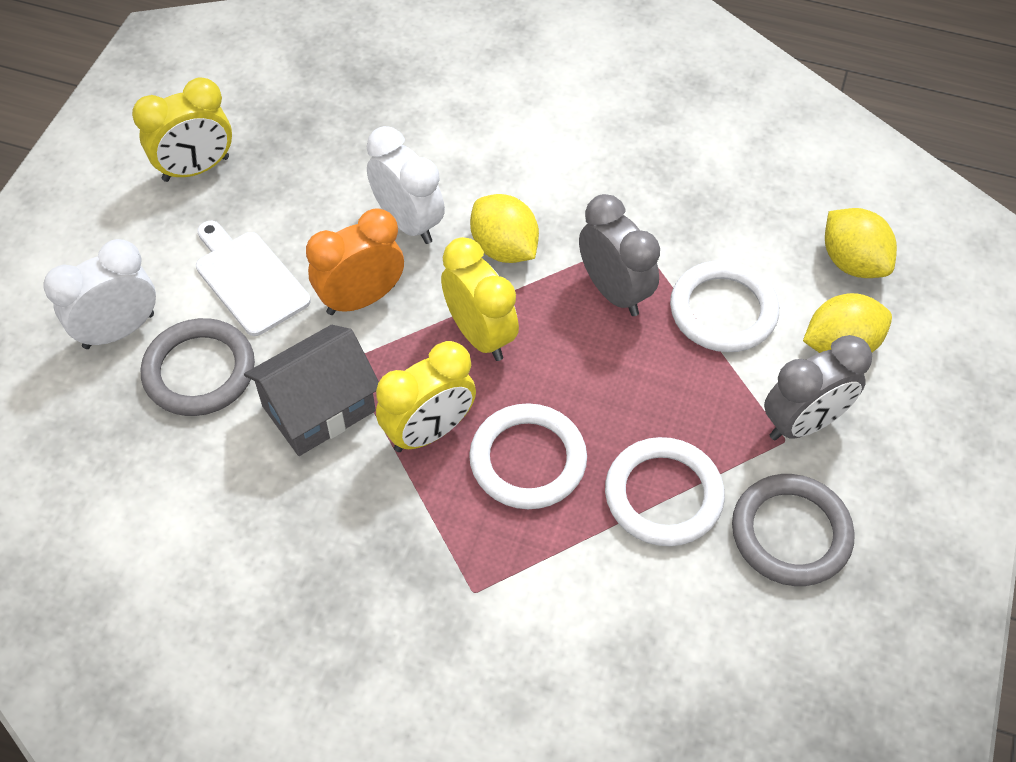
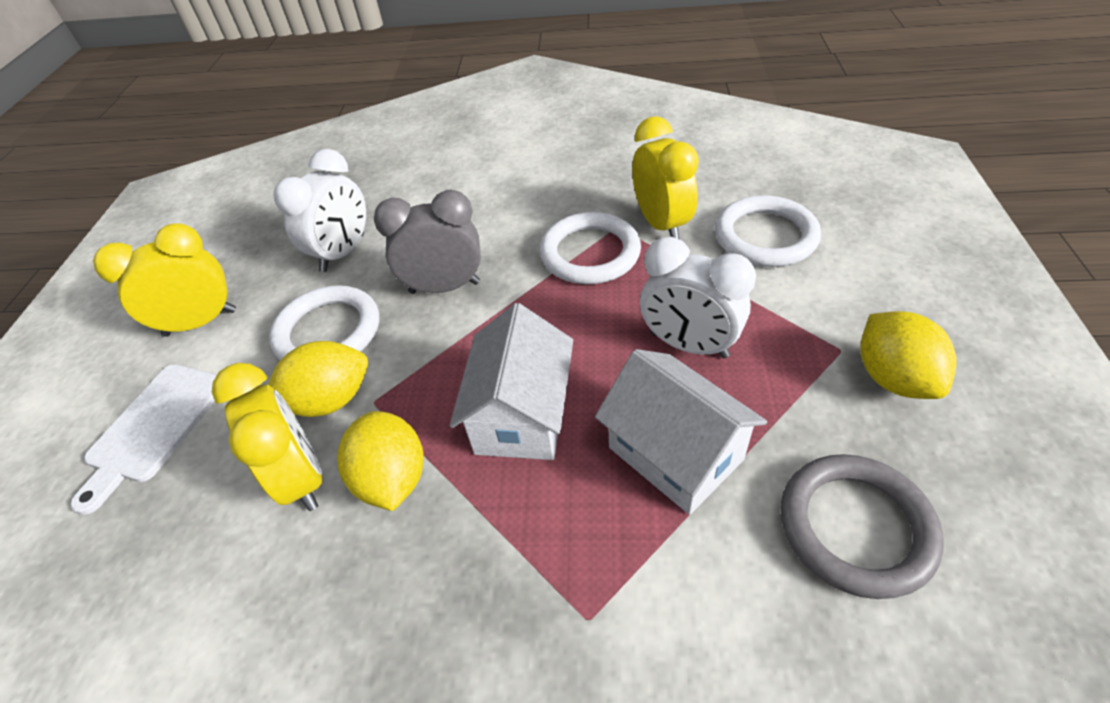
grey clock: [579,194,660,316] [764,335,872,440] = 2 -> [374,190,481,294] = 1
grey house: [244,325,379,456] = 1 -> none = 0
grey ring: [141,318,255,416] [732,474,855,586] = 2 -> [780,454,944,599] = 1
orange clock: [306,208,404,315] = 1 -> none = 0
white house: none = 0 -> [450,303,573,460] [595,349,767,515] = 2

